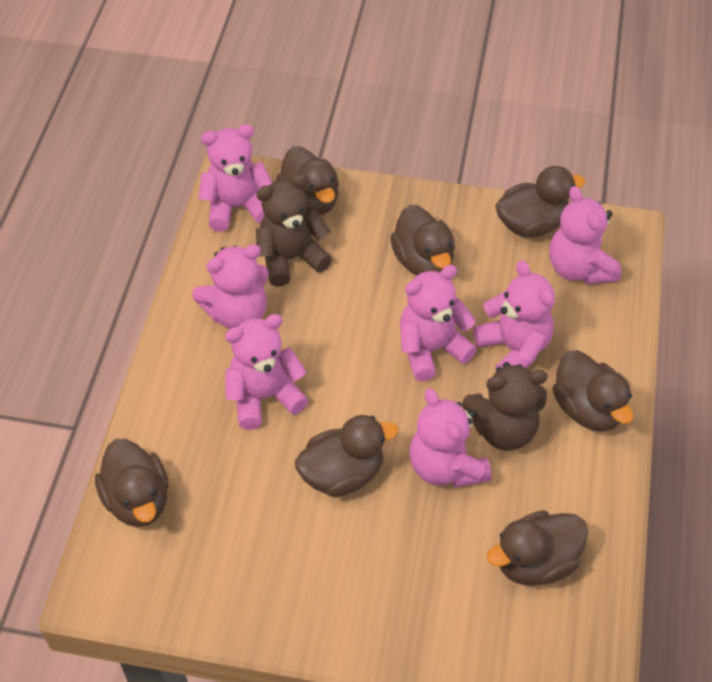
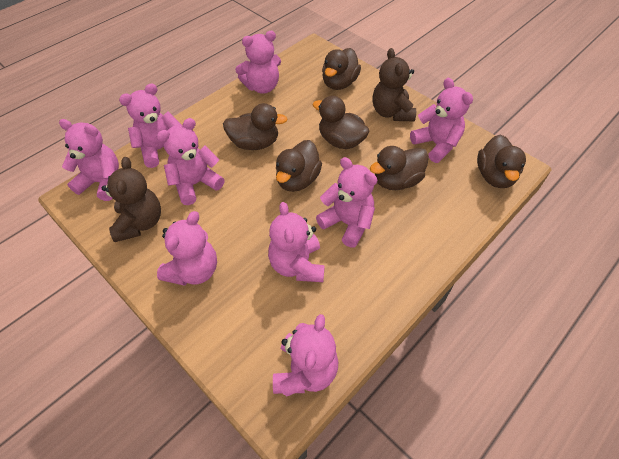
brown duck: [95,439,169,527] [276,146,339,215] [295,415,398,497] [390,205,455,276] [487,510,588,586] [495,166,585,237] [553,350,633,432] = 7 -> [223,103,288,150] [276,140,322,192] [312,96,369,149] [322,48,361,90] [370,146,429,190] [477,134,526,188] = 6
pink teddy bear: [192,244,269,329] [199,124,273,232] [225,314,308,430] [400,265,477,382] [409,389,491,488] [473,261,555,372] [549,186,621,285] = 7 -> [59,119,119,201] [119,83,181,168] [157,118,225,205] [157,211,217,286] [235,31,281,94] [268,202,325,282] [273,314,338,396] [316,157,377,248] [410,78,473,163] = 9

